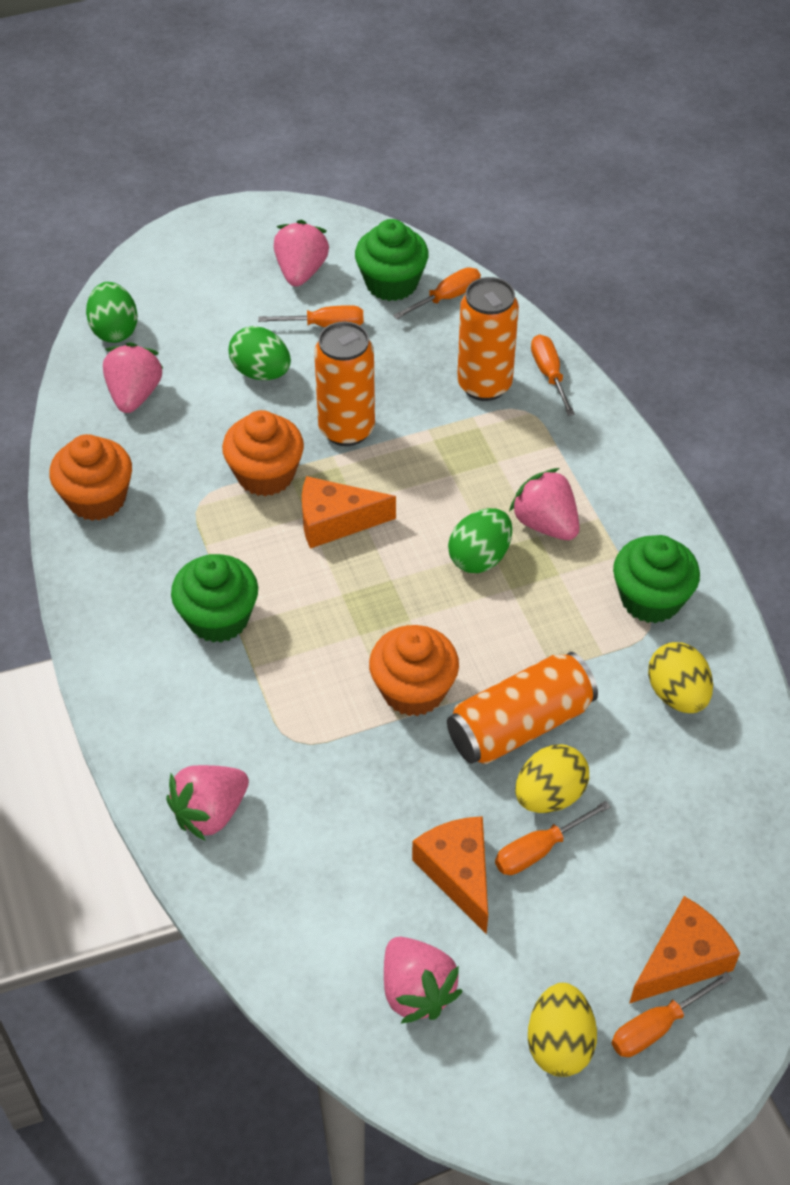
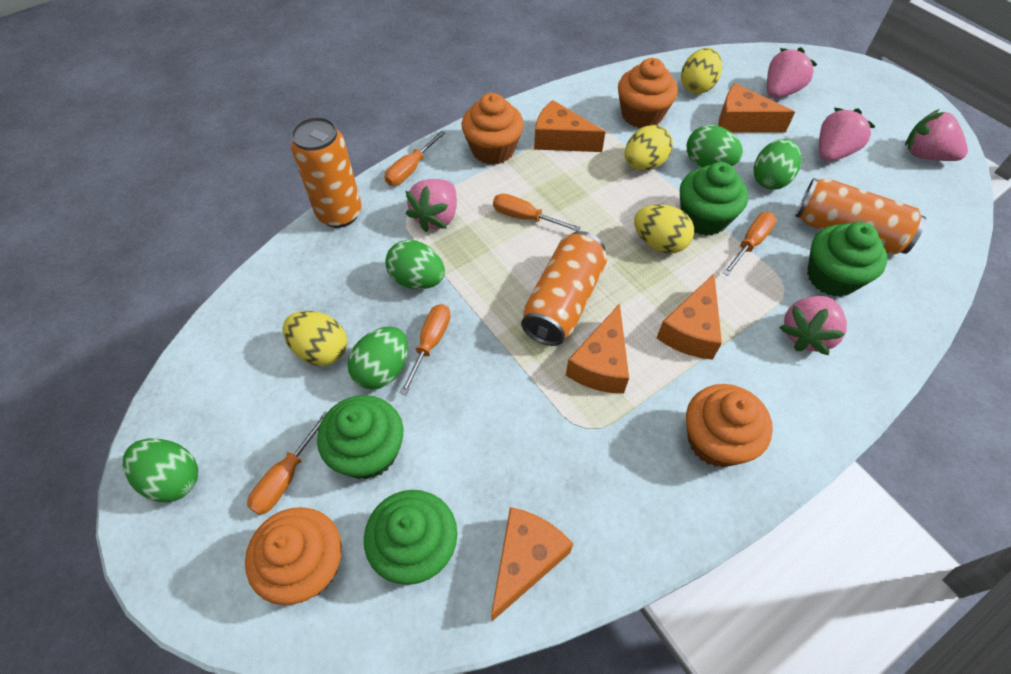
green cupcake: [171,554,258,643] [355,219,429,301] [613,535,700,623] = 3 -> [317,395,403,479] [364,490,457,585] [680,162,748,236] [807,222,887,297] = 4
green egg: [86,282,138,343] [229,326,291,380] [448,508,512,573] = 3 -> [123,438,198,502] [347,327,408,389] [385,240,445,289] [687,125,743,167] [754,139,801,190] = 5
orange cheese: [302,476,396,549] [412,816,488,934] [629,896,740,1004] = 3 -> [491,507,573,621] [534,100,605,152] [566,303,629,394] [657,274,722,360] [718,83,795,133] = 5
orange cupcake: [49,434,132,521] [222,410,304,496] [369,625,459,716] = 3 -> [245,507,342,605] [462,93,524,165] [618,58,678,128] [686,384,773,468] = 4
yellow egg: [515,744,589,813] [528,983,597,1077] [648,642,713,713] = 3 -> [283,311,347,366] [625,125,673,171] [634,204,694,254] [681,48,722,94] = 4

